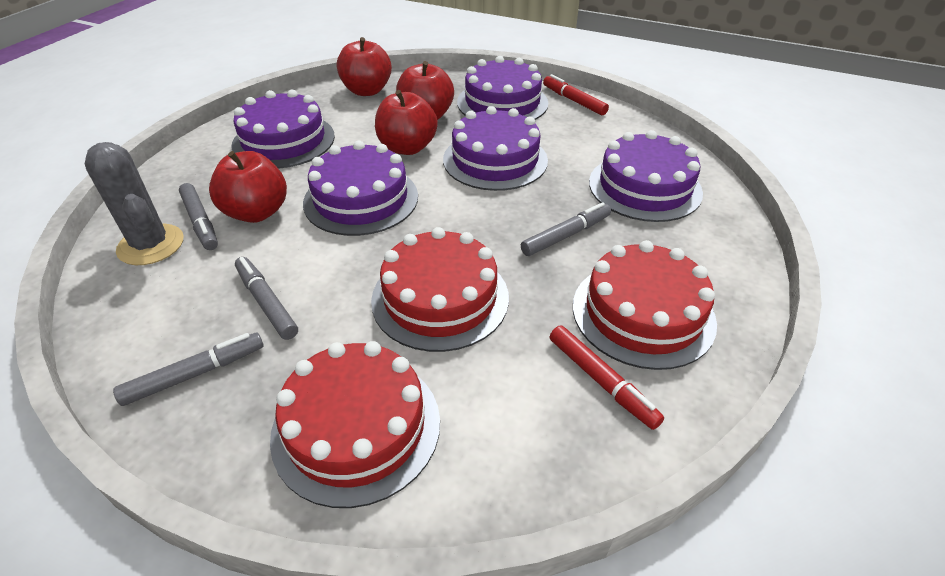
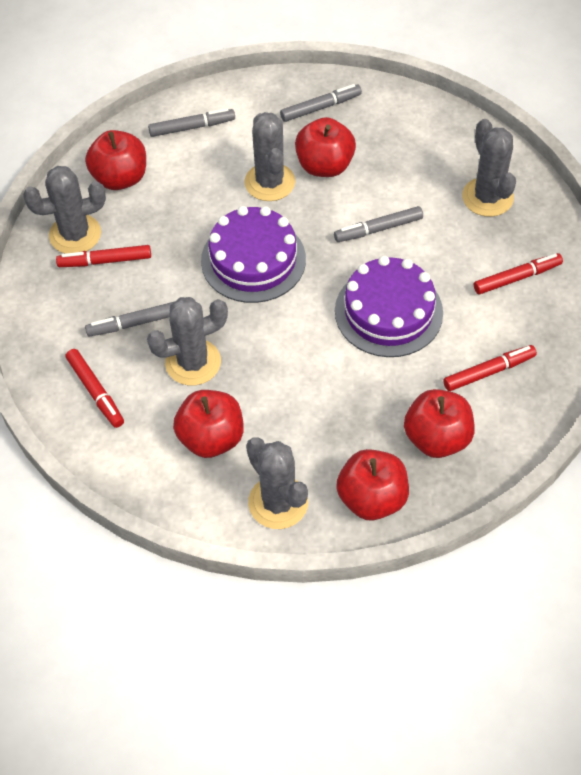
grey cactus: [85,142,184,265] = 1 -> [23,166,106,254] [147,297,228,386] [244,112,295,201] [246,437,308,529] [462,119,516,217] = 5
purple cake: [231,90,335,169] [303,141,418,236] [443,106,548,191] [457,56,548,120] [589,130,703,222] = 5 -> [201,206,306,303] [335,256,443,357] = 2
red apple: [209,151,287,223] [337,37,392,96] [375,90,438,155] [396,61,454,120] = 4 -> [85,130,146,190] [173,390,243,458] [295,117,356,177] [336,449,409,520] [404,389,475,458] = 5
red cake: [270,341,440,508] [371,227,509,352] [573,240,717,370] = 3 -> none = 0
red marker: [543,74,609,115] [550,325,664,430] = 2 -> [56,245,151,267] [66,349,124,428] [443,345,537,391] [474,253,563,294] = 4

